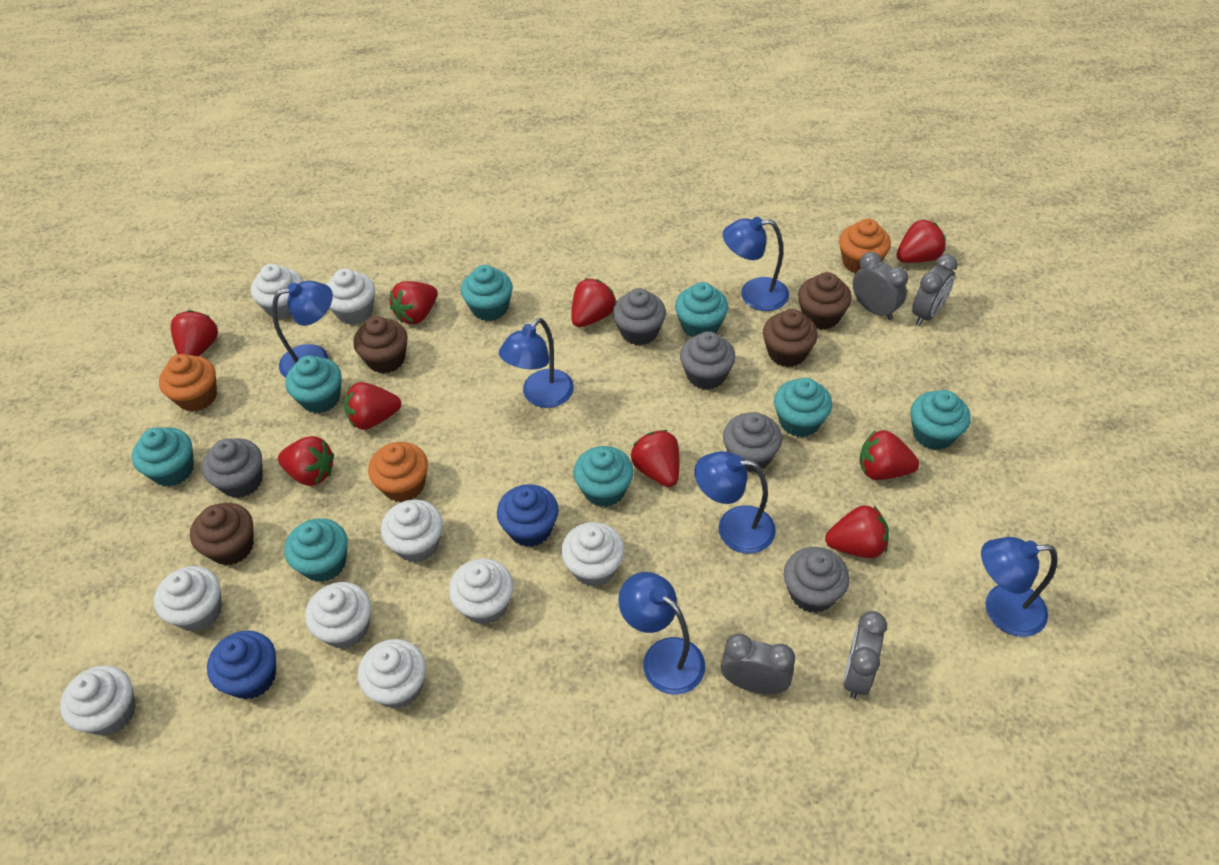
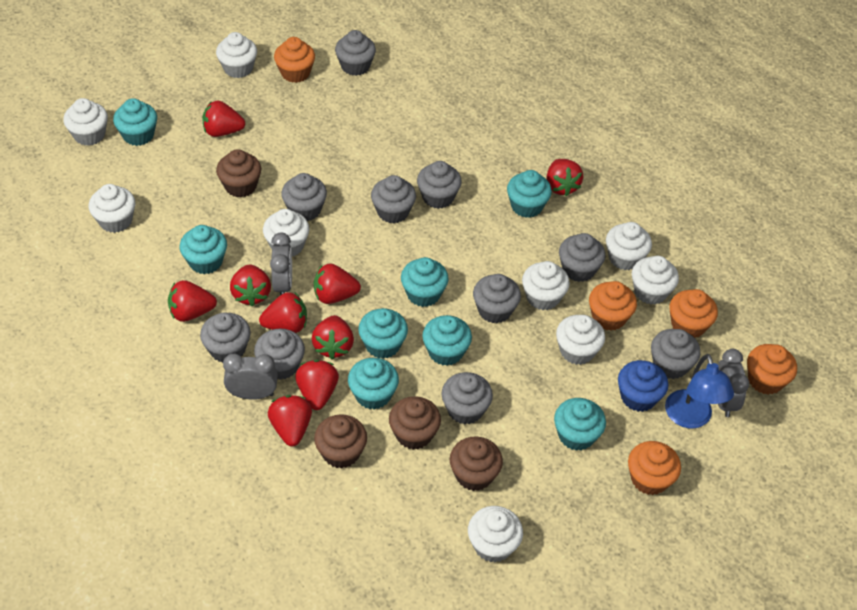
blue cupcake: [207,630,276,699] [497,484,559,547] = 2 -> [618,360,668,412] = 1
blue lamp: [272,281,333,378] [499,318,574,408] [619,572,705,695] [694,451,776,554] [723,217,789,311] [981,537,1057,637] = 6 -> [665,354,734,428] = 1
grey clock: [721,634,795,694] [843,611,887,699] [853,252,908,320] [912,254,958,326] = 4 -> [223,354,278,400] [270,232,292,295] [718,349,749,417] = 3
grey cupcake: [202,438,263,498] [613,288,666,346] [680,331,736,390] [723,412,782,472] [784,547,850,613] = 5 -> [200,313,251,363] [254,329,305,380] [281,173,327,221] [335,30,376,76] [371,175,416,223] [417,161,462,209] [441,372,493,425] [473,274,521,323] [559,233,605,282] [651,329,701,379] = 10
orange cupcake: [159,354,217,412] [368,442,428,502] [839,219,891,274] = 3 -> [274,37,315,83] [589,281,637,331] [628,441,681,495] [670,289,718,338] [747,344,797,395] = 5

